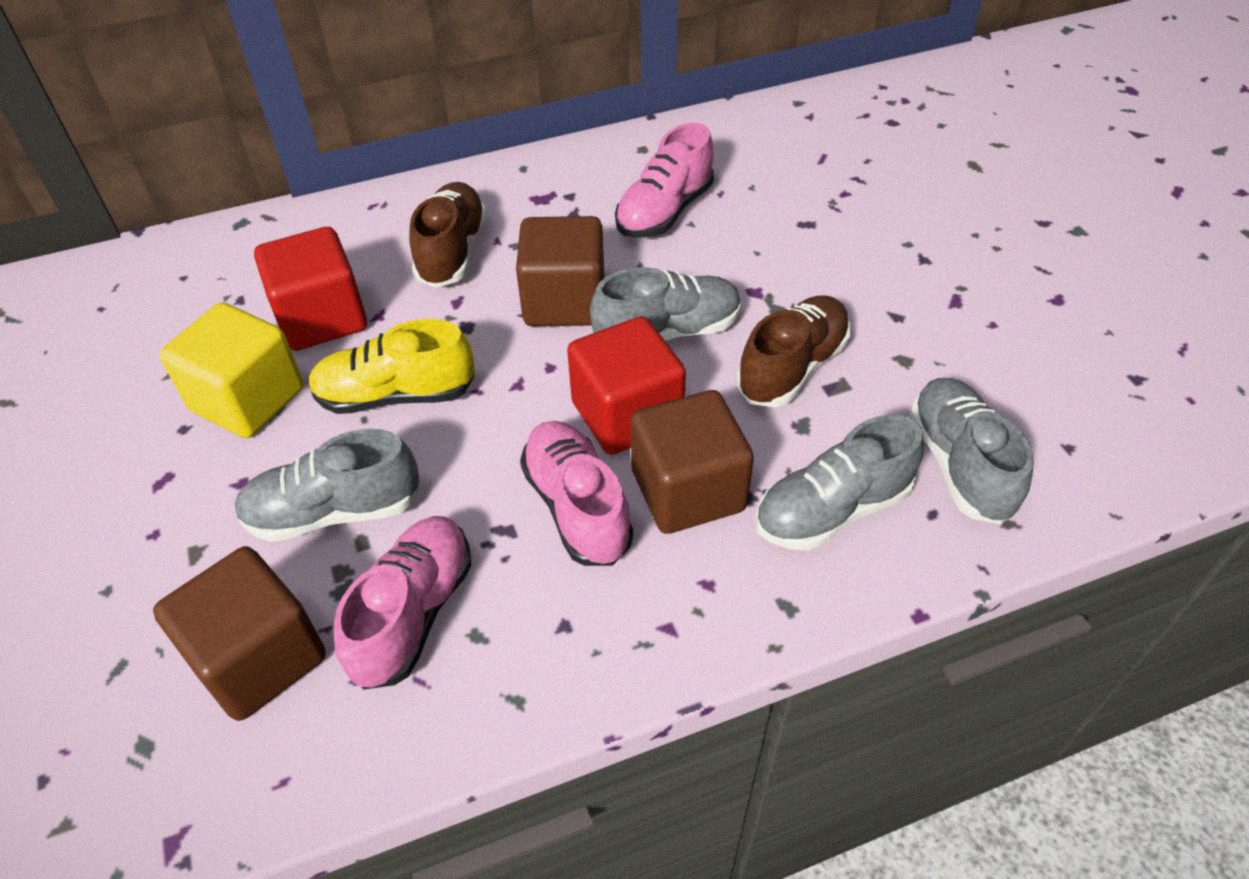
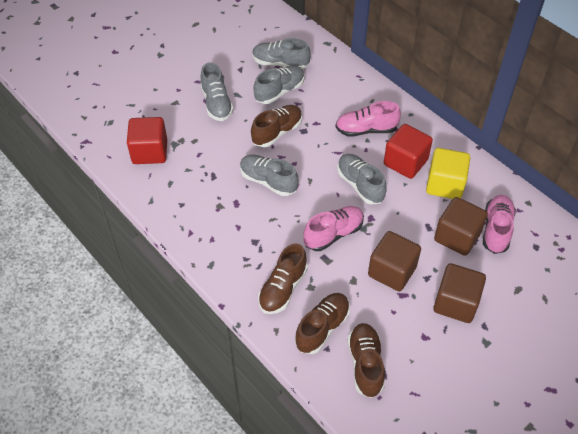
brown shoe: [409,182,487,288] [737,295,851,407] = 2 -> [251,105,302,147] [258,243,308,314] [295,293,350,354] [347,323,385,398] = 4
grey shoe: [234,429,419,542] [590,267,741,341] [755,415,924,550] [910,378,1034,524] = 4 -> [200,62,234,121] [240,155,299,196] [252,38,311,69] [254,65,304,104] [337,154,387,204] = 5
yellow shoe: [308,319,475,414] = 1 -> none = 0

